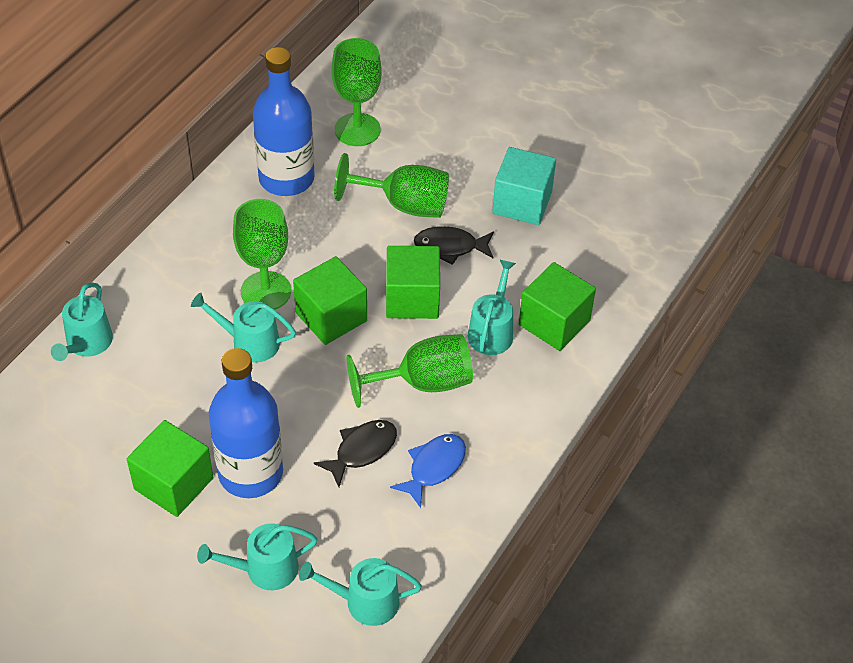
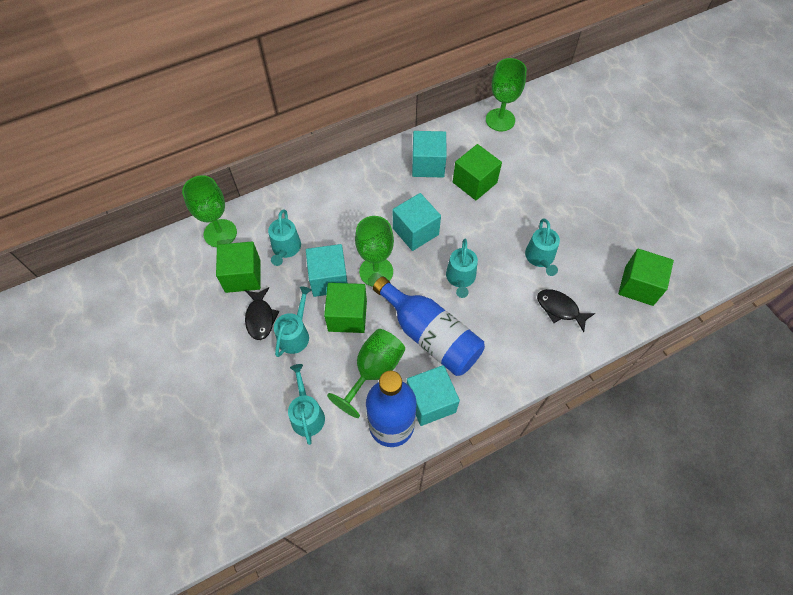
blue fish: [390,434,466,508] = 1 -> none = 0
turquoise cube: [492,147,556,225] = 1 -> [306,244,348,297] [393,193,441,251] [407,365,460,426] [412,131,447,177] = 4

